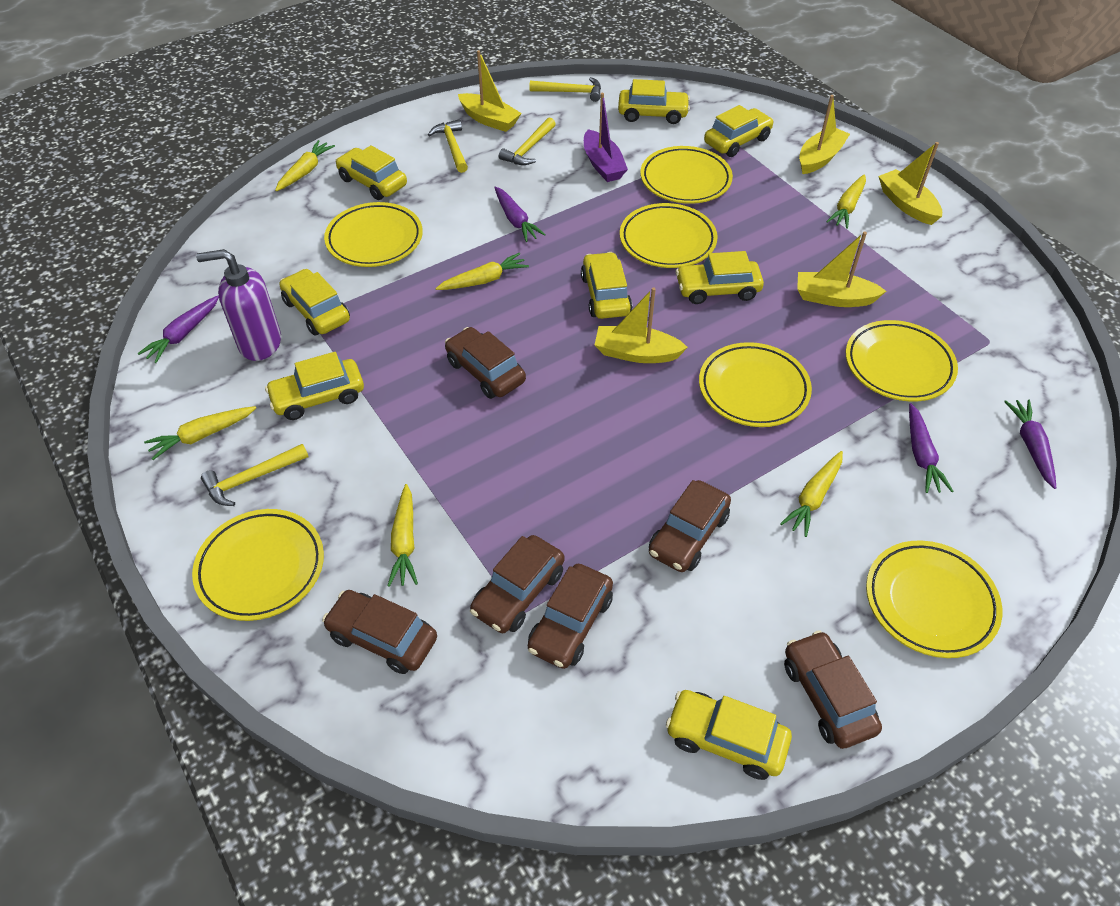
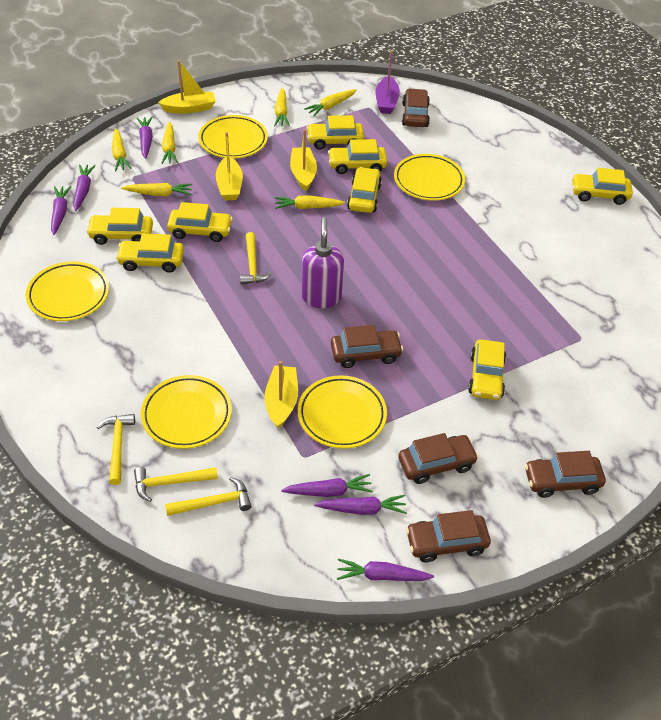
brown car: [322,590,437,674] [445,327,526,399] [470,535,564,633] [528,564,613,669] [649,480,731,572] [784,630,882,749] = 6 -> [331,325,403,368] [398,433,479,484] [402,88,430,127] [406,510,491,563] [525,451,606,498] = 5
purple carrot: [138,296,219,363] [494,186,546,242] [909,403,953,493] [1004,399,1056,489] = 4 -> [51,186,71,235] [73,164,96,211] [137,117,153,159] [281,474,373,497] [314,495,407,515] [337,558,434,581] = 6
yellow boat: [458,50,522,132] [595,287,688,363] [797,231,886,307] [799,95,850,174] [878,142,942,225] = 5 -> [158,60,216,114] [216,132,243,200] [265,361,298,429] [290,129,317,191] = 4
yellow plate: [192,509,324,621] [324,202,423,267] [620,203,718,268] [640,146,733,204] [699,342,812,427] [846,320,958,402] [866,540,1002,658] = 7 -> [26,261,109,321] [141,375,232,449] [198,115,268,159] [298,376,387,449] [394,154,465,201] = 5

